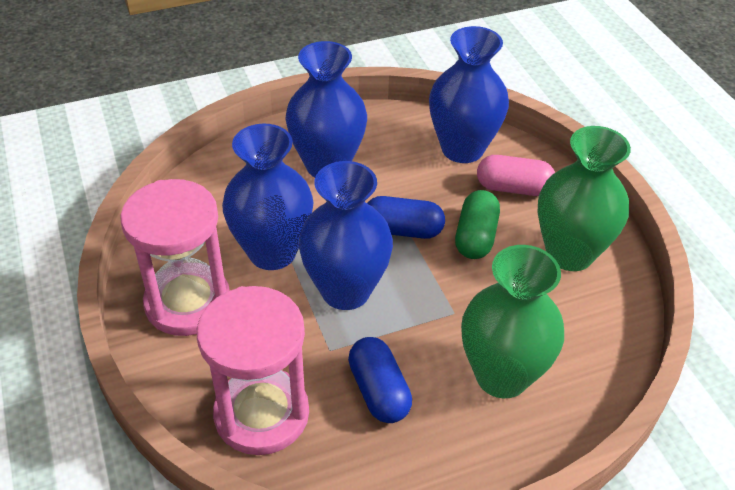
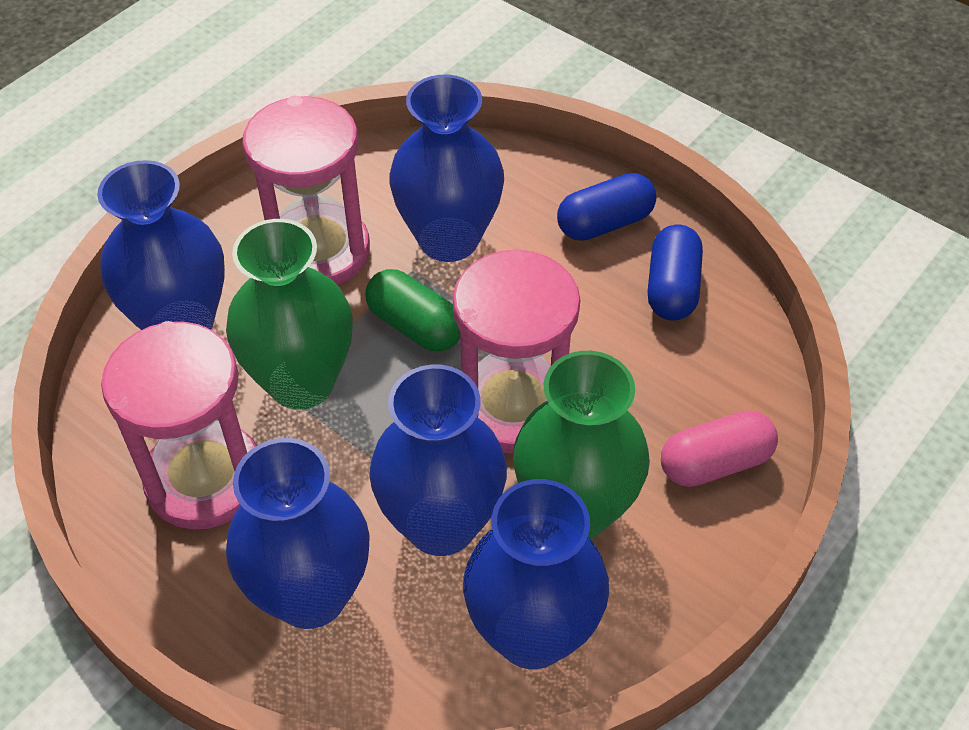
blue vase: [222,124,314,270] [285,41,367,177] [299,161,393,310] [429,26,509,163] = 4 -> [97,160,225,330] [226,438,370,629] [369,364,507,556] [389,74,504,262] [463,479,609,669] = 5
pink hourglass: [120,179,230,336] [197,286,309,455] = 2 -> [101,321,257,530] [242,96,370,285] [453,249,580,454] = 3

